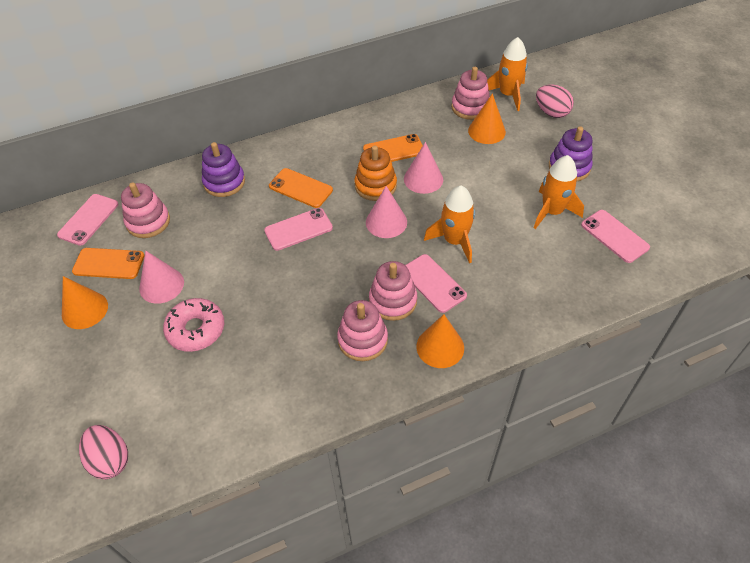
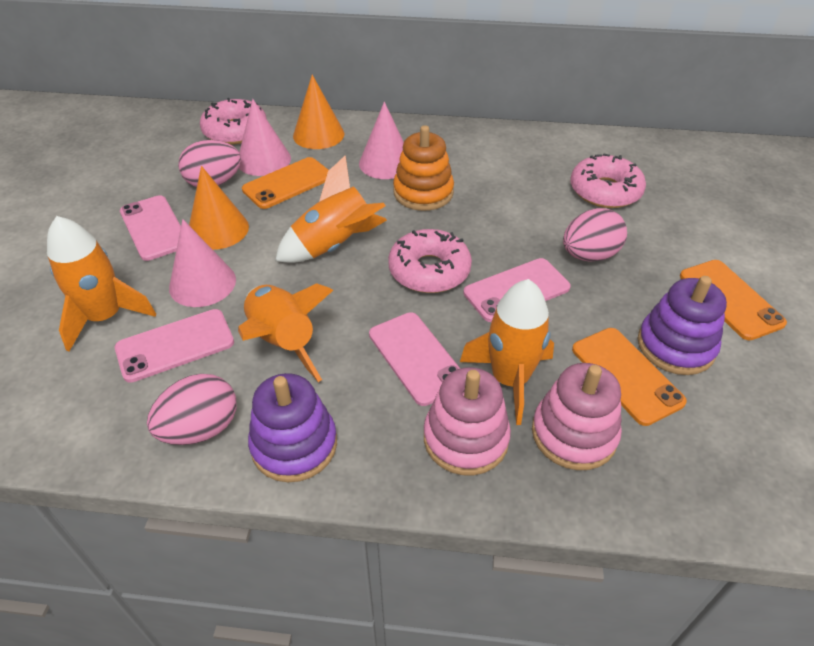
orange cone: [62,276,108,329] [416,314,464,368] [468,93,506,144] = 3 -> [189,166,249,250] [293,75,344,149] = 2
orange rocket: [424,186,475,263] [487,37,528,111] [534,155,584,229] = 3 -> [47,216,156,351] [238,283,333,382] [275,155,387,263] [460,279,554,425] = 4
pink donut: [163,298,224,352] = 1 -> [200,98,267,145] [388,229,472,293] [570,153,646,208] = 3
pink egg: [79,425,128,480] [536,84,574,118] = 2 -> [147,374,236,445] [178,140,241,187] [563,208,627,262] = 3
pink stacking toy: [121,182,170,238] [337,300,388,361] [369,261,417,321] [451,67,490,120] = 4 -> [424,367,511,475] [532,363,622,470] = 2

